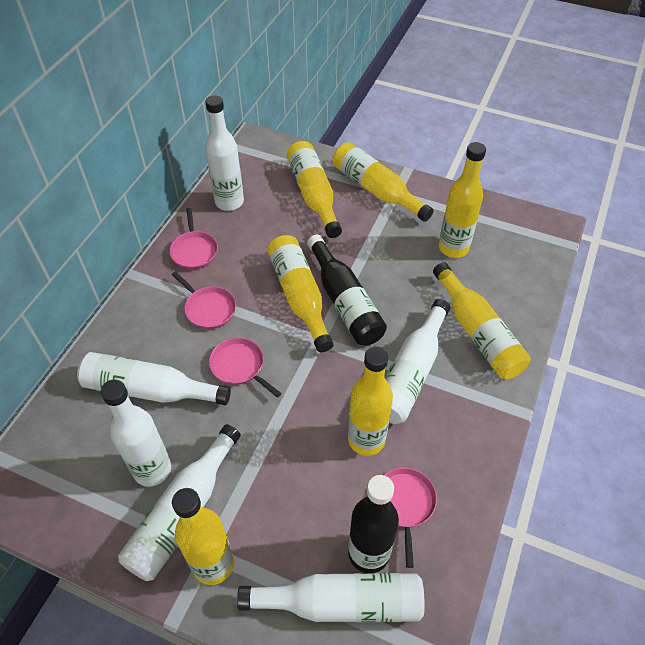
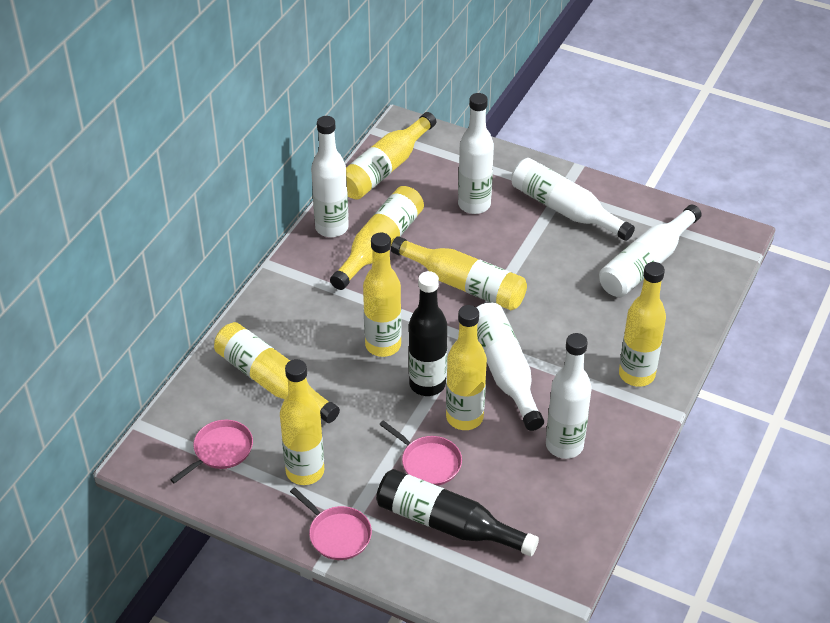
pink pan: [169,208,218,269] [172,271,236,329] [209,338,282,398] [384,467,437,568] = 4 -> [170,420,253,484] [290,487,372,560] [379,420,462,486] = 3
yellow bottle: [172,488,234,585] [267,235,333,352] [287,141,342,238] [333,142,434,222] [348,346,393,456] [433,262,531,379] [439,142,486,258] = 7 -> [214,322,340,423] [280,359,324,485] [330,186,424,290] [346,112,436,200] [363,233,402,357] [391,236,527,310] [446,305,487,430] [619,262,666,387] = 8

